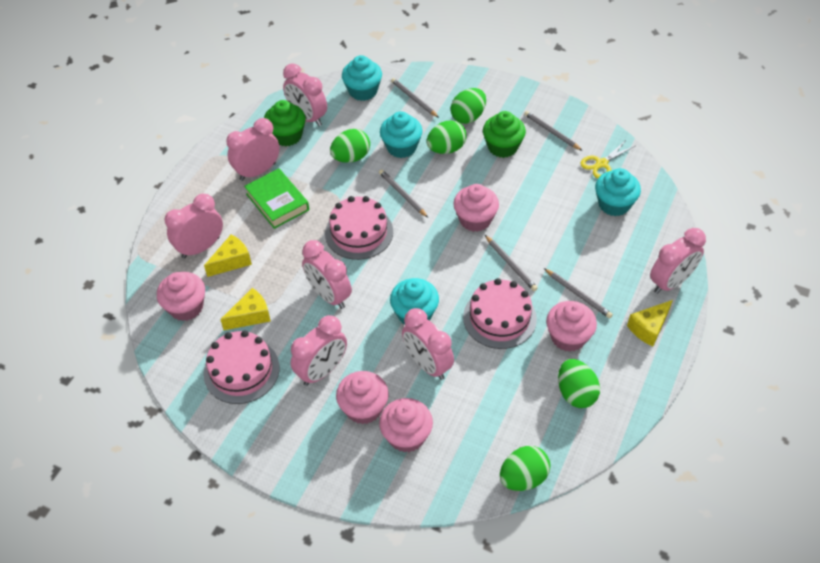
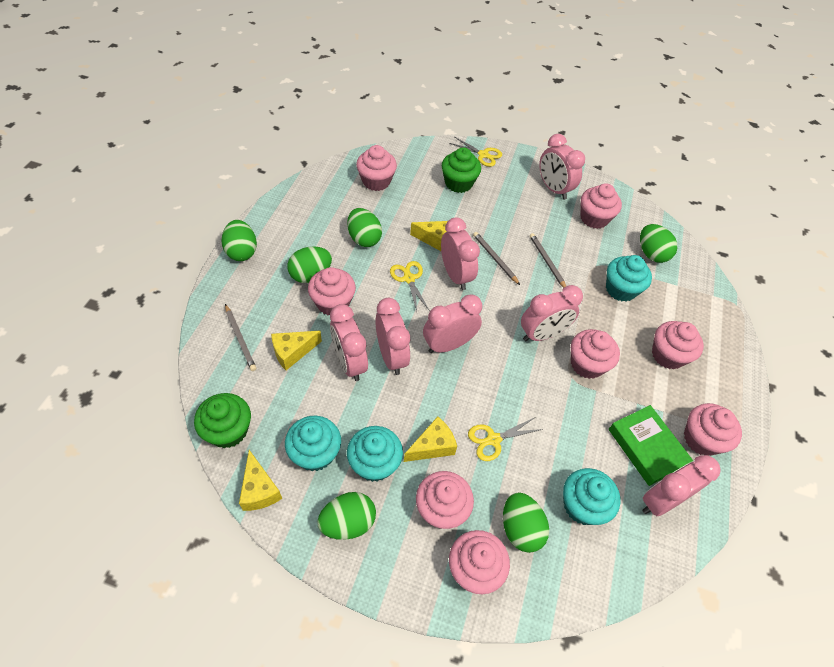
green egg: [330,129,370,163] [427,120,467,154] [451,88,486,124] [500,446,550,491] [558,359,600,408] = 5 -> [221,220,257,261] [287,246,332,283] [317,492,376,540] [347,208,382,247] [503,492,549,553] [640,224,677,263] = 6
grey pencil: [379,169,428,218] [391,78,439,118] [485,235,538,291] [524,111,583,151] [544,268,613,318] = 5 -> [225,304,256,371] [473,232,520,285] [530,233,566,288] = 3
pink cake: [204,330,279,404] [325,196,393,260] [463,278,537,349] = 3 -> none = 0
pink cupcake: [157,272,205,321] [336,371,389,424] [379,398,433,452] [453,184,499,232] [546,301,597,352] = 5 -> [308,267,356,316] [356,145,397,191] [416,471,474,529] [449,530,510,594] [571,329,620,379] [580,183,622,229] [652,321,704,370] [684,403,742,456] = 8
yellow cheese: [204,234,252,277] [220,288,271,330] [627,300,673,346] = 3 -> [239,450,282,511] [271,331,322,370] [404,416,457,462] [410,221,448,251] = 4
yellow scissors: [580,140,635,178] = 1 -> [390,261,430,312] [449,137,502,167] [468,418,543,461] = 3

